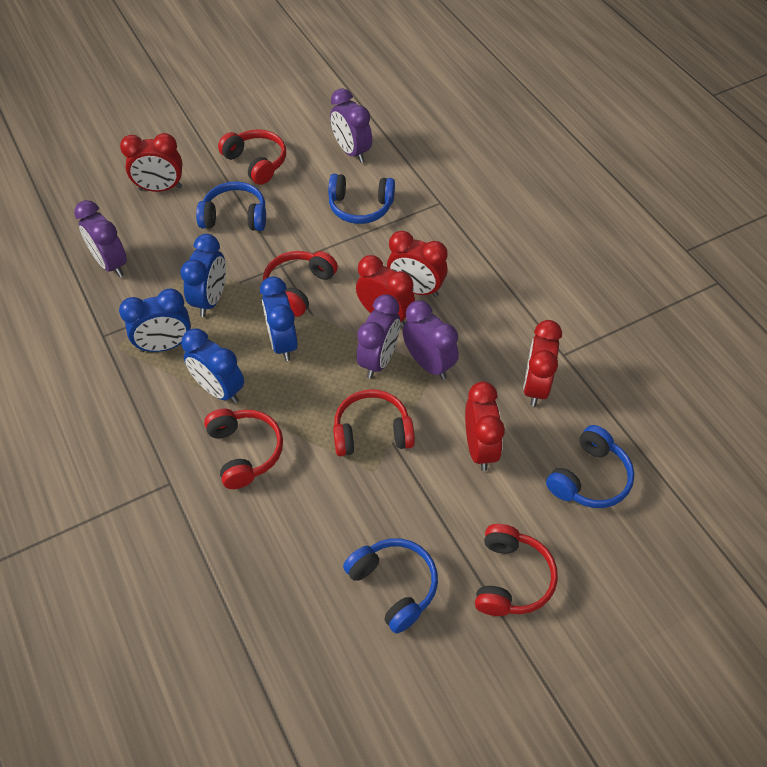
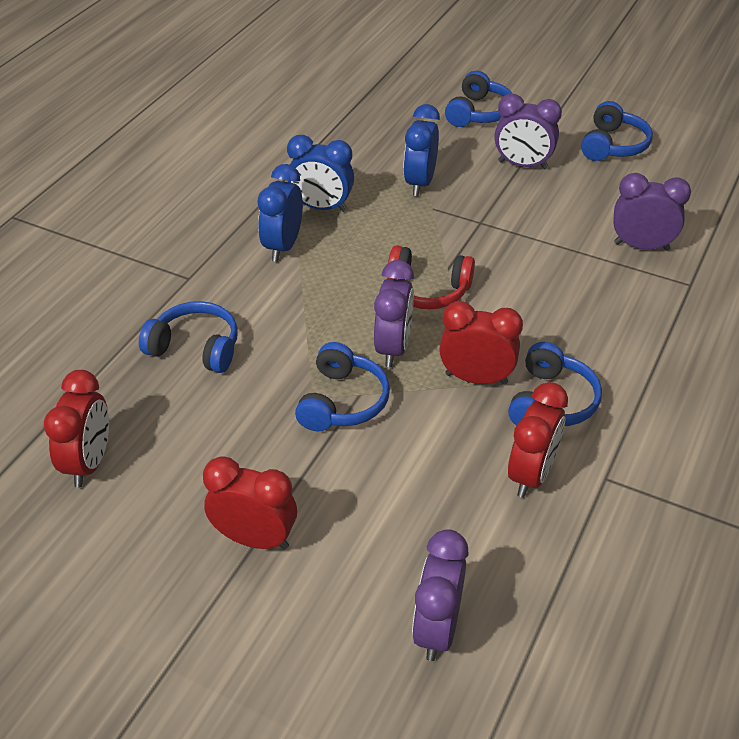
blue clock: [119,288,191,352] [180,234,226,317] [181,328,244,404] [260,276,298,361] = 4 -> [257,164,303,262] [287,135,354,212] [403,104,440,196] = 3
blue headphones: [196,181,266,231] [328,174,395,224] [343,538,438,634] [546,425,635,508] = 4 -> [139,301,238,373] [295,342,390,431] [445,71,513,127] [508,342,602,426] [581,101,653,161] = 5
red clock: [120,133,182,192] [356,255,415,328] [387,231,448,297] [465,382,505,471] [523,320,562,406] = 5 -> [44,370,109,488] [203,456,297,550] [439,301,523,385] [508,382,568,498] = 4
red headphones: [204,408,283,489] [218,129,286,185] [263,251,338,317] [333,390,415,456] [475,524,558,616] = 5 -> [387,245,475,309] = 1

